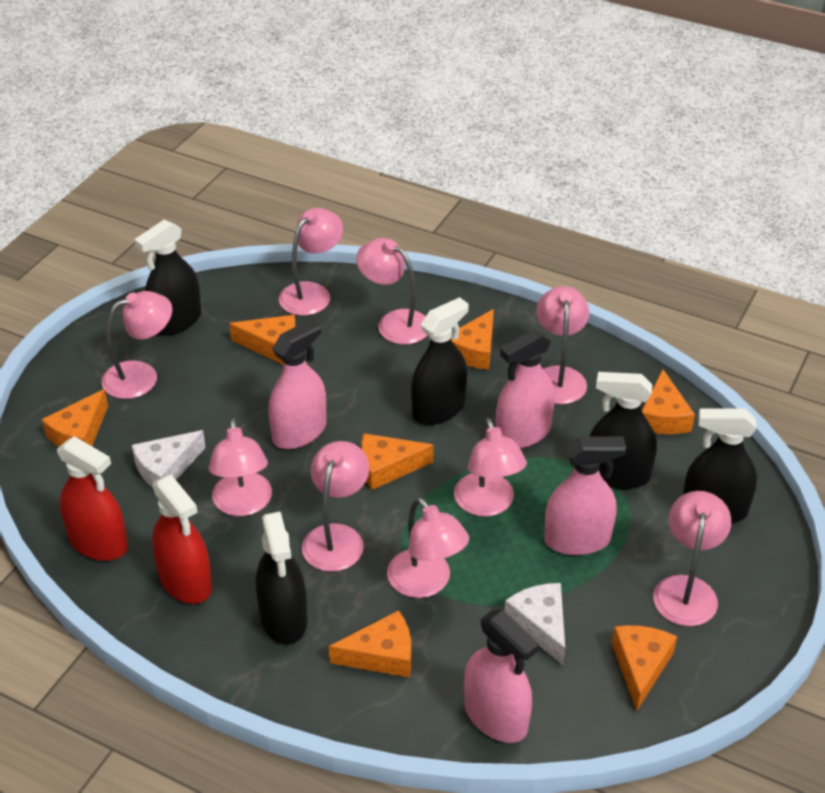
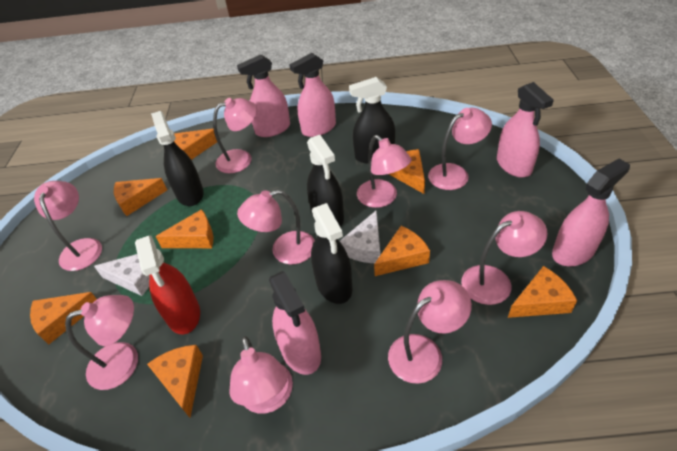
black spray bottle: [134,220,201,336] [256,512,307,645] [411,297,469,425] [590,372,657,489] [683,408,757,524] = 5 -> [151,111,204,206] [307,135,344,227] [311,203,352,304] [349,77,395,164] = 4
orange cheese: [42,389,108,447] [229,315,296,365] [329,610,411,678] [361,433,434,490] [451,309,494,370] [612,625,677,711] [642,370,695,434] = 7 -> [30,292,97,345] [114,178,167,216] [147,345,203,418] [155,209,213,248] [174,128,217,160] [374,226,430,276] [389,149,425,194] [508,266,577,318] = 8
pink spray bottle: [268,319,326,449] [464,610,539,743] [496,329,555,448] [544,436,626,555] = 4 -> [237,55,290,137] [269,271,321,375] [289,53,336,137] [497,82,554,177] [552,159,630,267] = 5
red spray bottle: [57,436,128,561] [152,475,212,604] = 2 -> [135,236,200,334] = 1

